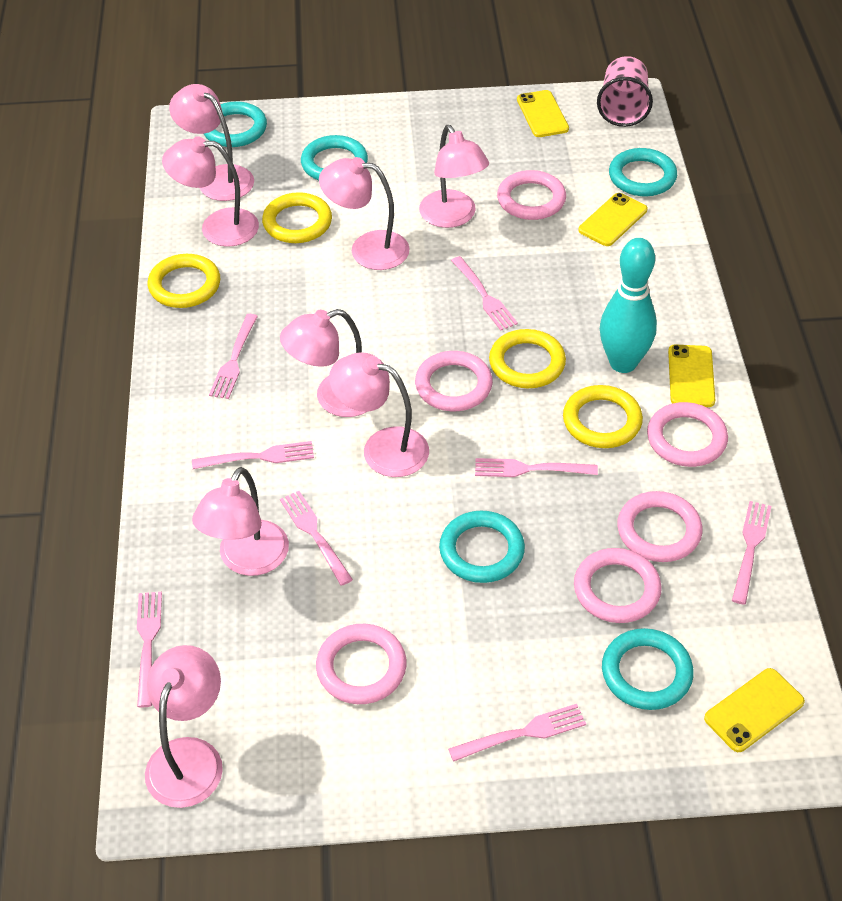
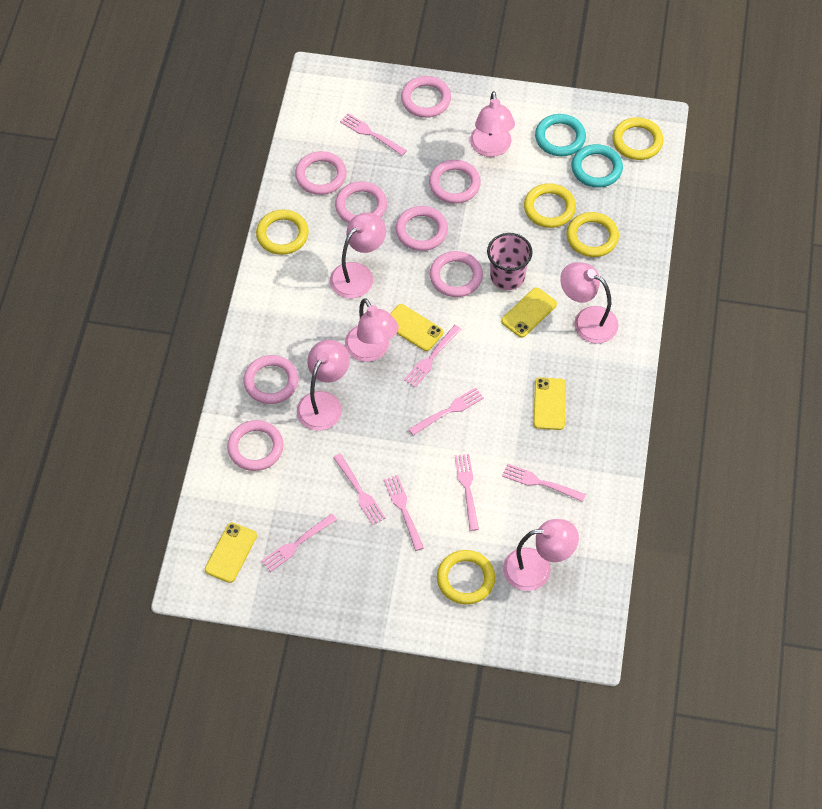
pink lamp: [145,645,223,808] [162,136,259,247] [169,84,254,201] [192,467,289,576] [280,309,366,417] [319,157,410,270] [329,352,429,477] [419,125,489,228] = 8 -> [297,340,350,431] [330,212,386,299] [345,298,399,362] [470,91,515,157] [503,519,579,591] [560,262,618,344] = 6
pink ring: [316,624,407,704] [415,351,493,411] [497,170,566,220] [574,548,662,623] [617,491,703,562] [647,402,728,467] = 6 -> [227,420,284,471] [243,355,299,404] [295,151,347,195] [335,182,387,223] [396,206,448,251] [401,76,451,118] [429,160,481,204] [430,251,483,297] = 8
turquoise bowling pin: [600,238,657,373] = 1 -> none = 0
turquoise ring: [204,101,267,147] [301,135,368,180] [439,511,525,583] [602,628,694,710] [609,148,677,196] = 5 -> [535,114,586,156] [572,144,623,188] = 2
yellow ring: [148,254,220,308] [262,192,332,243] [489,329,566,388] [563,385,643,448] = 4 -> [256,210,309,255] [437,550,495,605] [524,183,576,228] [566,212,619,257] [612,117,663,160] = 5

